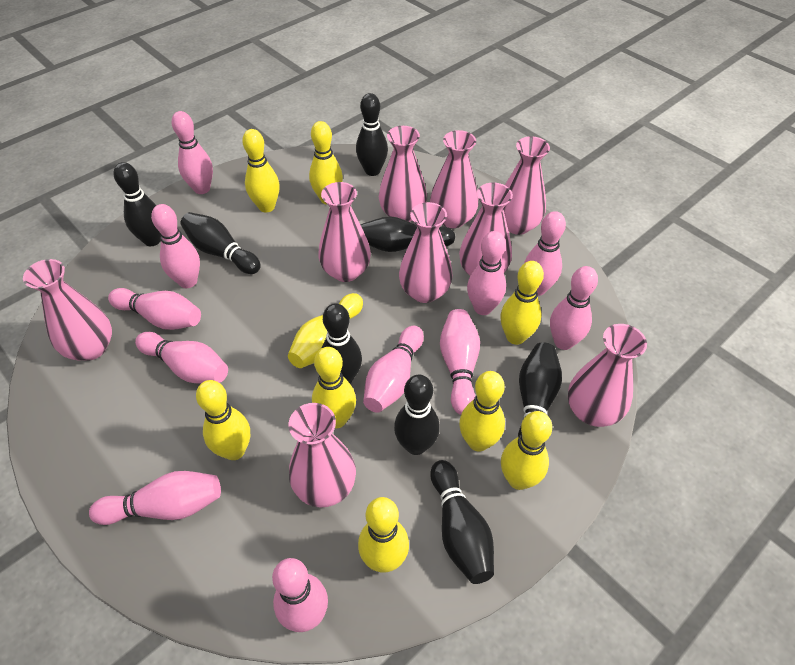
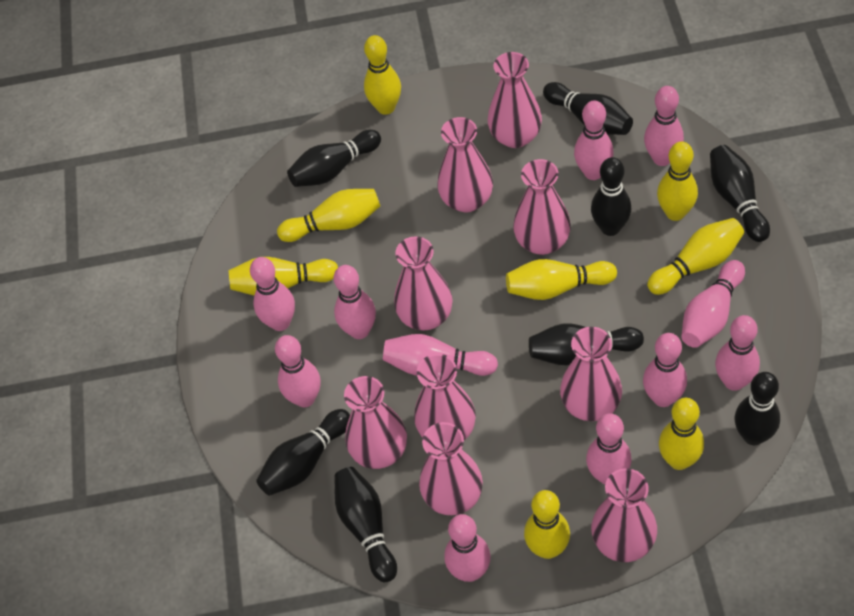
yellow bowling pin: [196,380,250,460] [242,129,280,213] [288,293,363,368] [309,121,343,205] [312,347,356,428] [358,497,409,572] [459,371,505,452] [500,261,544,345] [501,411,552,490] = 9 -> [229,257,338,295] [277,189,380,242] [364,35,401,115] [506,259,617,300] [524,490,570,559] [647,218,744,295] [657,141,698,221] [659,398,704,470] = 8

